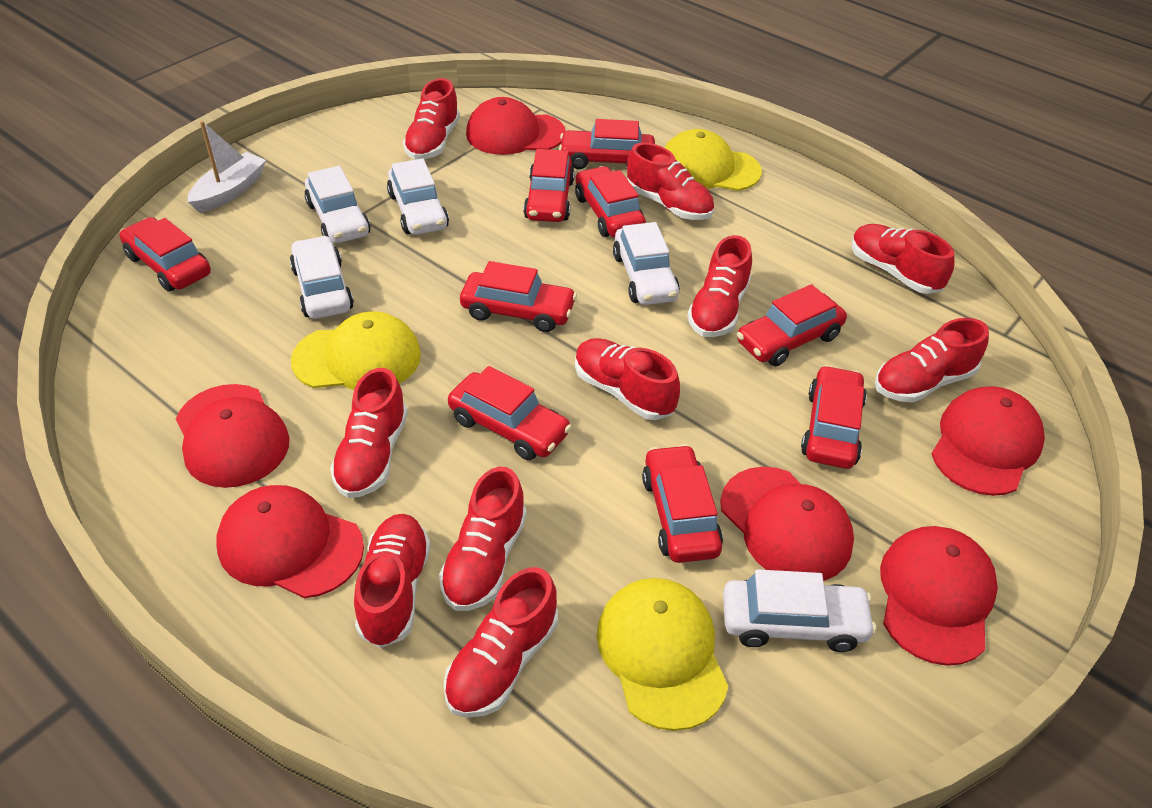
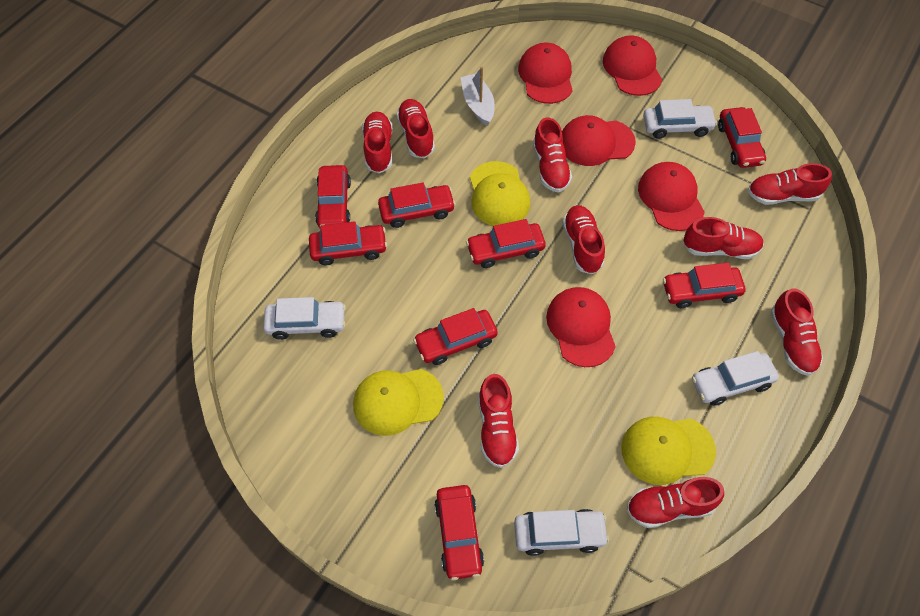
red cap: [176,384,290,488] [216,485,364,598] [466,97,566,155] [720,467,854,581] [880,526,998,666] [932,386,1045,496] = 6 -> [518,43,573,104] [546,287,616,367] [562,115,636,166] [603,35,662,96] [638,162,705,231] = 5
red car: [119,217,211,292] [448,366,572,460] [460,261,577,332] [523,149,575,222] [559,119,655,169] [575,166,646,237] [642,444,723,563] [737,284,847,366] [801,365,867,469] = 9 -> [309,221,387,265] [315,165,351,229] [378,183,456,228] [413,308,498,365] [434,485,484,581] [466,219,546,268] [663,263,746,308] [718,107,766,168] = 8
red shoe: [330,368,408,498] [354,514,431,648] [403,78,460,160] [439,467,527,611] [444,567,558,718] [575,338,680,420] [627,143,714,220] [687,235,752,337] [852,224,954,294] [875,318,989,403] = 10 -> [362,112,393,173] [396,99,435,158] [478,374,519,468] [533,117,572,193] [562,205,605,274] [627,477,724,528] [683,217,764,259] [748,163,832,205] [770,288,823,376] = 9
white car: [290,236,354,319] [304,166,370,243] [387,158,449,235] [613,222,680,305] [723,569,876,652] = 5 -> [263,297,346,340] [514,509,609,556] [643,99,717,139] [692,351,779,406] = 4

